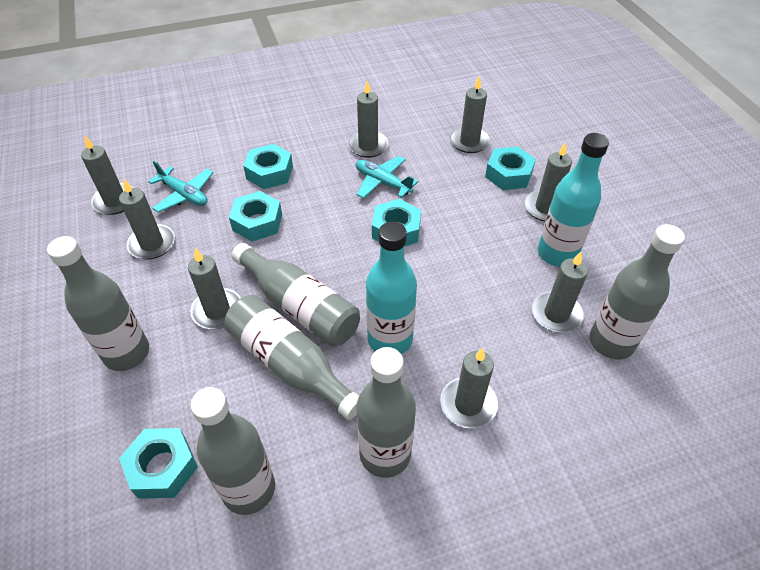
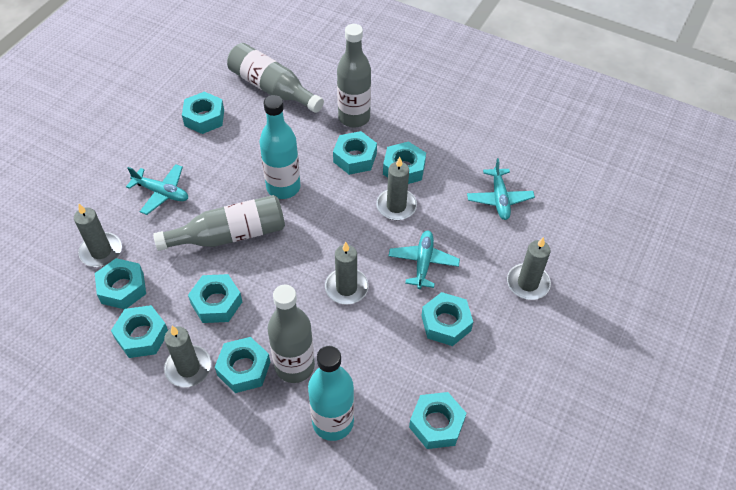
grey bottle: [47,236,149,371] [190,387,275,515] [224,295,359,420] [232,243,360,347] [357,347,416,478] [590,224,685,359] = 6 -> [153,195,285,251] [227,43,324,113] [268,285,315,383] [337,24,371,127] = 4
grey candle: [81,136,134,215] [119,179,175,259] [188,248,241,329] [348,81,389,158] [440,347,498,429] [450,77,490,153] [524,142,572,221] [532,252,588,333] = 8 -> [74,204,122,267] [164,326,212,387] [325,242,369,305] [376,157,417,220] [507,237,551,300] = 5
turquoise nut: [119,428,198,499] [229,191,282,242] [243,144,293,189] [372,199,421,247] [485,147,536,190] = 5 -> [95,258,146,309] [111,305,168,358] [182,92,224,134] [188,274,242,323] [215,337,270,393] [333,131,377,175] [383,141,426,184] [409,392,466,449] [421,292,473,346] = 9
turquoise plane: [148,161,213,213] [356,156,418,199] = 2 -> [126,164,188,215] [389,230,460,289] [467,158,535,220] = 3

